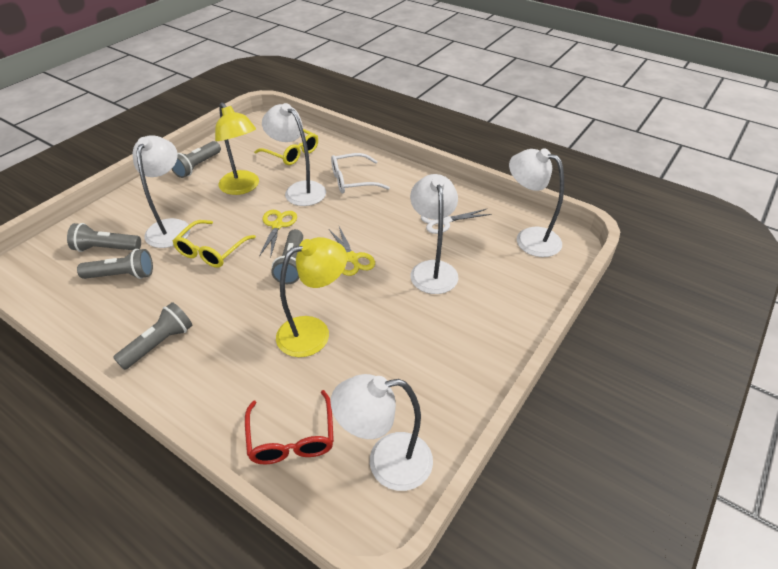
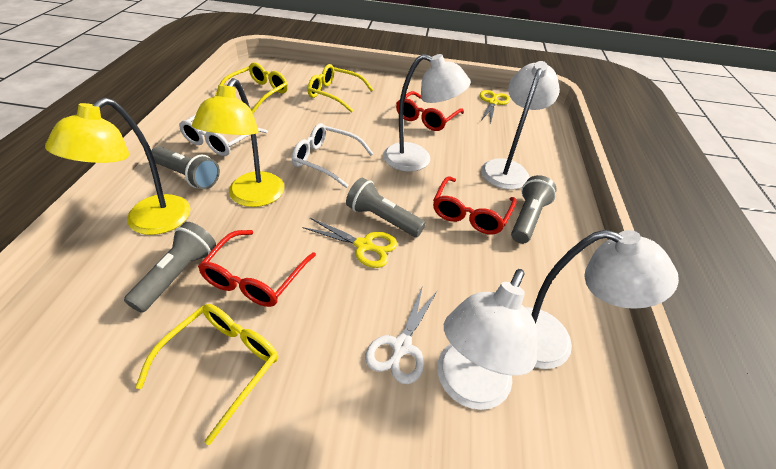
grey flashlight: [67,223,141,252] [77,249,153,279] [113,302,192,370] [171,141,221,178] [271,229,303,284] = 5 -> [124,222,216,313] [151,146,220,189] [346,178,426,237] [511,175,557,244] = 4
red glasses: [245,390,334,464] = 1 -> [198,230,316,307] [396,91,464,131] [433,176,517,235] = 3
white glasses: [331,153,390,193] = 1 -> [179,114,268,156] [292,123,374,188] = 2
white lamp: [133,135,190,248] [262,103,326,206] [331,374,433,491] [410,174,459,294] [509,148,564,257] = 5 -> [383,54,471,172] [437,269,537,410] [481,61,560,190] [525,230,679,369] = 4
yellow glasses: [173,220,256,268] [254,129,318,165] = 2 -> [135,304,278,445] [215,62,288,113] [308,64,374,113] = 3

